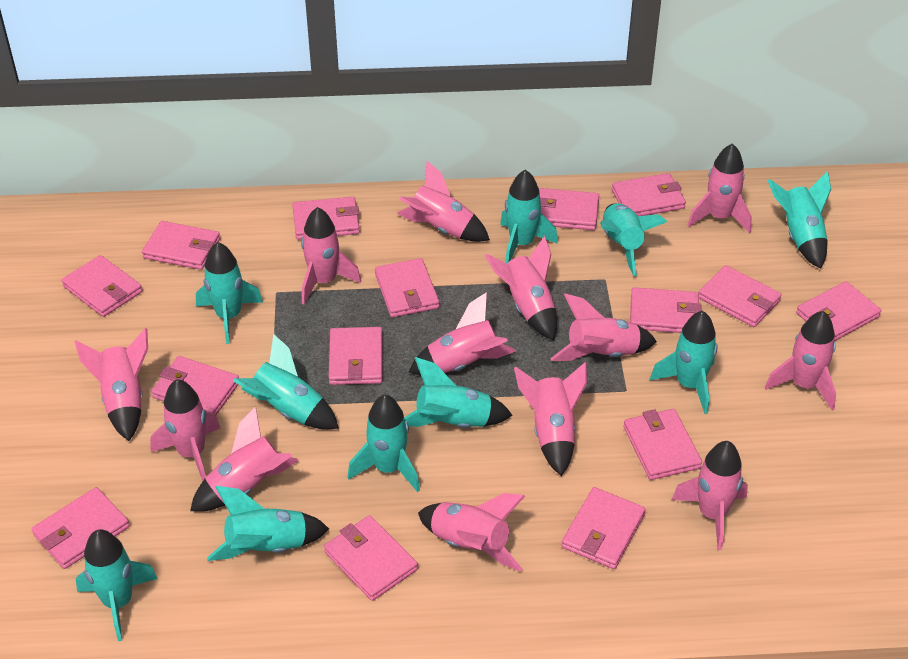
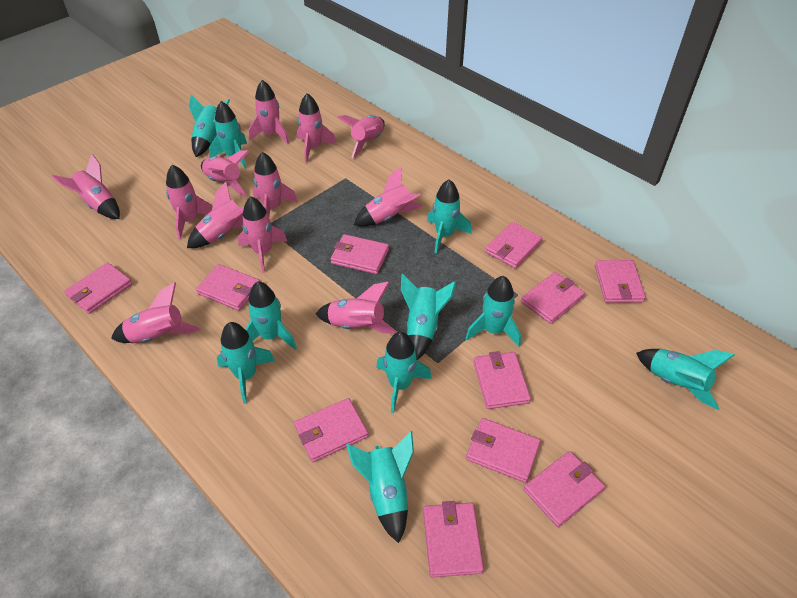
pink rocket: [75,328,148,441] [150,379,221,481] [190,407,299,512] [301,207,361,304] [397,161,490,242] [409,292,516,375] [418,493,525,572] [485,236,557,340] [514,362,587,476] [550,293,657,361] [672,441,748,550] [688,143,752,233] [765,311,836,410] = 13 -> [51,154,120,219] [111,282,201,343] [166,165,213,239] [187,182,244,248] [201,150,249,196] [238,197,287,273] [249,80,289,144] [253,152,298,216] [297,93,337,163] [316,281,397,334] [337,115,385,158] [354,167,422,226] = 12
pink wallet: [32,487,130,569] [62,255,142,317] [142,221,220,270] [151,356,239,416] [292,197,360,240] [324,515,418,601] [329,327,383,385] [375,258,439,318] [539,188,599,230] [561,487,646,569] [612,173,686,216] [623,409,702,480] [630,287,702,333] [699,265,782,327] [796,281,881,341] = 15 -> [64,262,132,314] [196,264,260,311] [294,398,368,462] [330,234,389,274] [423,501,484,578] [466,418,541,483] [473,351,531,409] [485,222,542,269] [521,272,585,324] [523,451,605,527] [595,260,646,303] = 11

